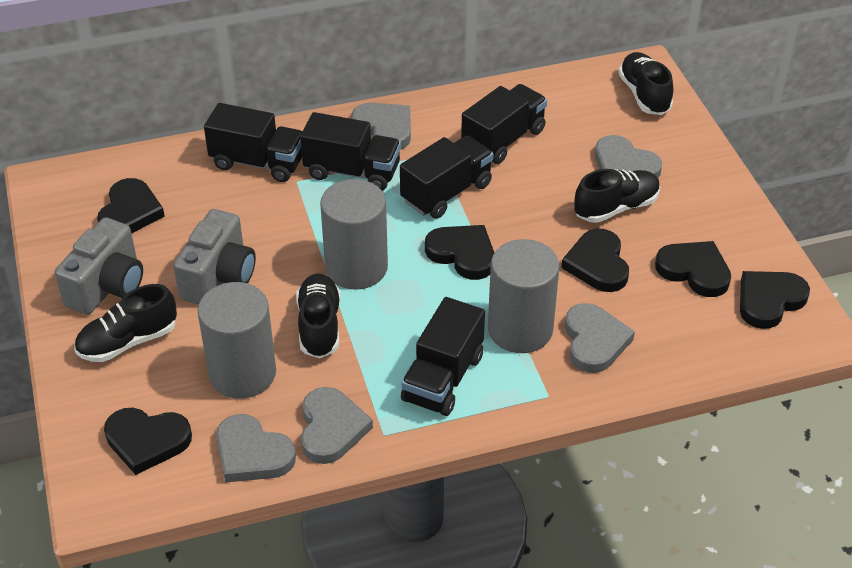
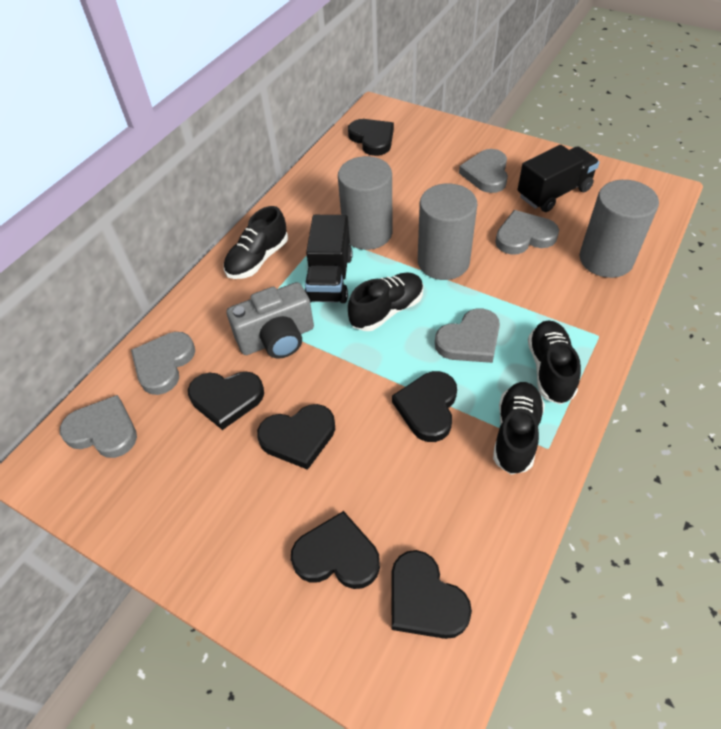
black truck: [204,103,302,182] [300,112,401,191] [400,135,493,219] [401,297,485,416] [461,84,547,164] = 5 -> [305,215,352,303] [517,145,600,212] = 2
grey camera: [54,217,143,315] [173,209,256,304] = 2 -> [227,282,314,359] = 1

